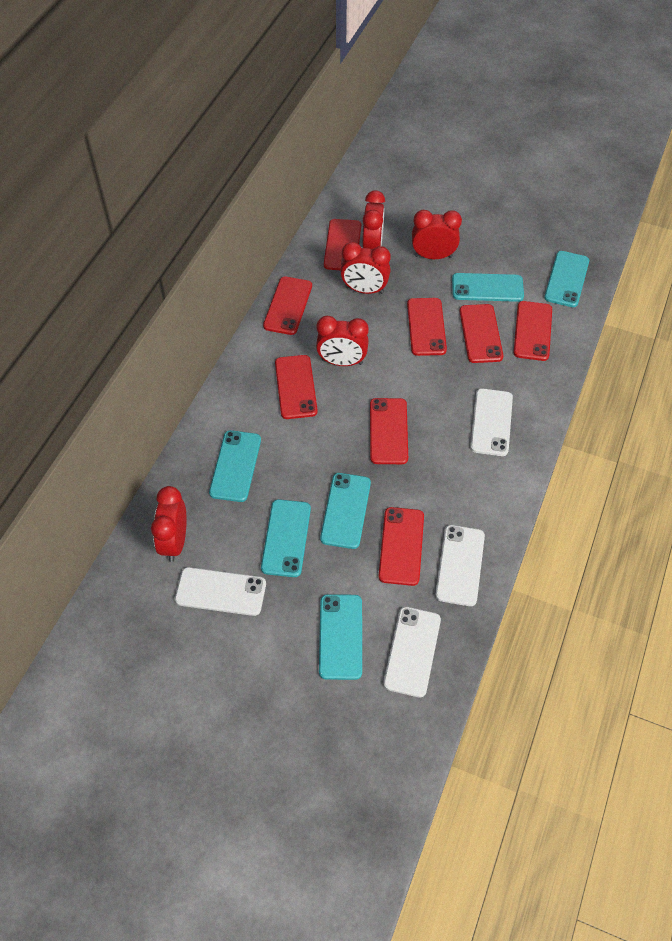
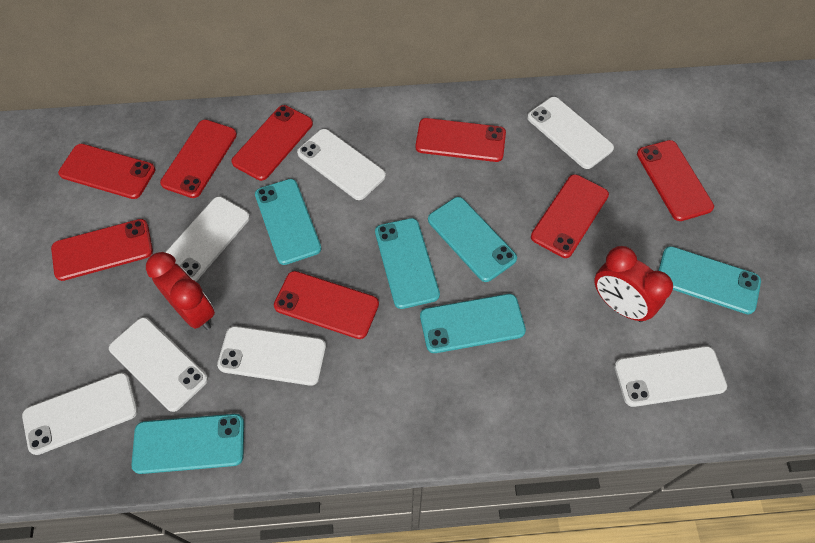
red clock: [151,486,186,562] [316,316,369,366] [340,242,391,294] [362,190,385,249] [412,210,462,259] = 5 -> [146,252,215,330] [594,246,673,322] = 2
white phone: [175,567,266,616] [384,607,441,698] [435,525,485,606] [471,388,513,456] = 4 -> [22,373,138,455] [109,317,208,412] [165,196,250,281] [217,326,326,386] [297,129,386,200] [527,97,614,169] [614,346,727,407] = 7

